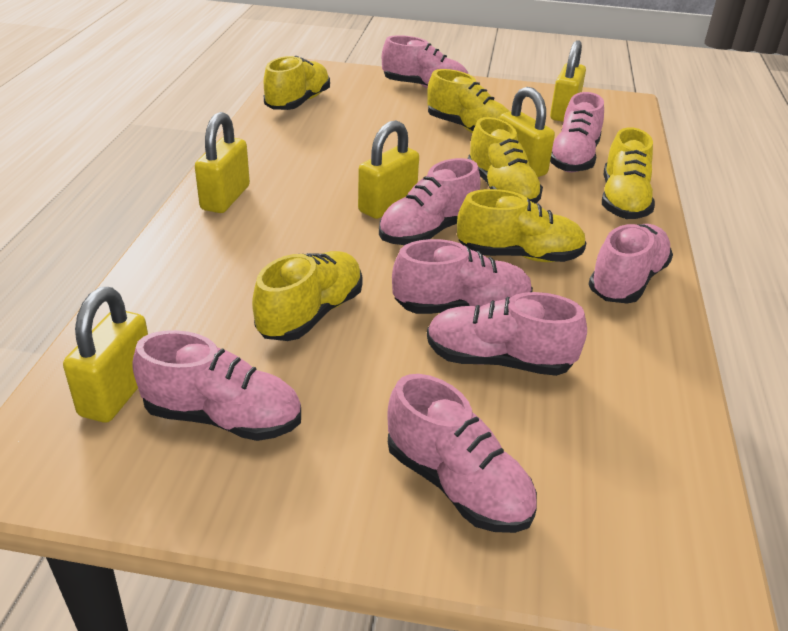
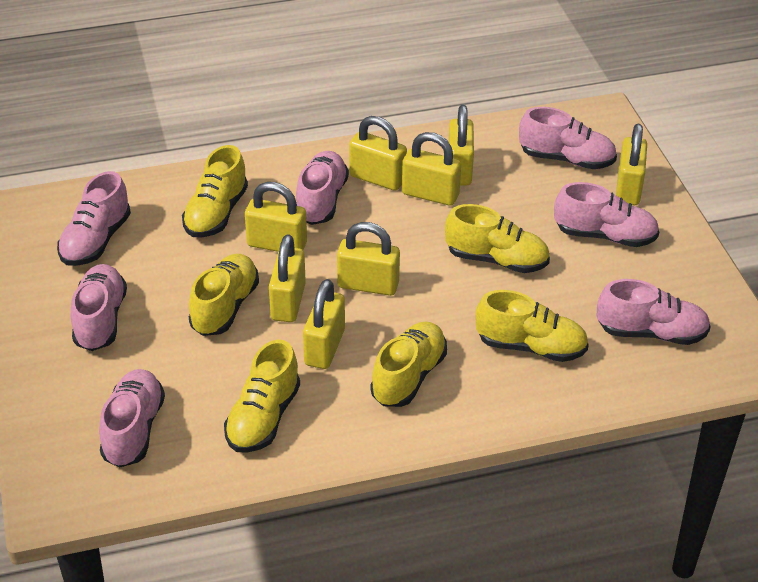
pink shoe: [132,330,301,441] [379,158,481,245] [382,35,468,89] [387,374,537,533] [392,239,533,314] [427,292,587,376] [550,92,604,173] [589,224,673,303] = 8 -> [57,171,131,266] [71,264,127,351] [99,369,165,468] [296,151,349,225] [519,107,617,169] [554,182,659,247] [596,279,711,345] = 7
yellow padlock: [63,287,148,423] [195,112,250,213] [358,120,419,219] [499,87,555,177] [550,40,586,122] = 5 -> [245,182,307,252] [269,234,306,322] [303,279,345,369] [337,222,400,296] [349,116,407,191] [402,132,461,206] [448,105,474,186] [616,124,647,205] = 8

